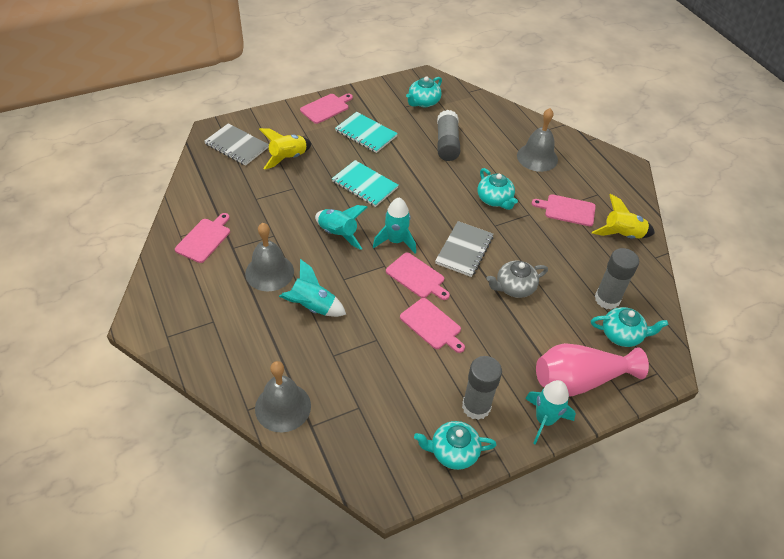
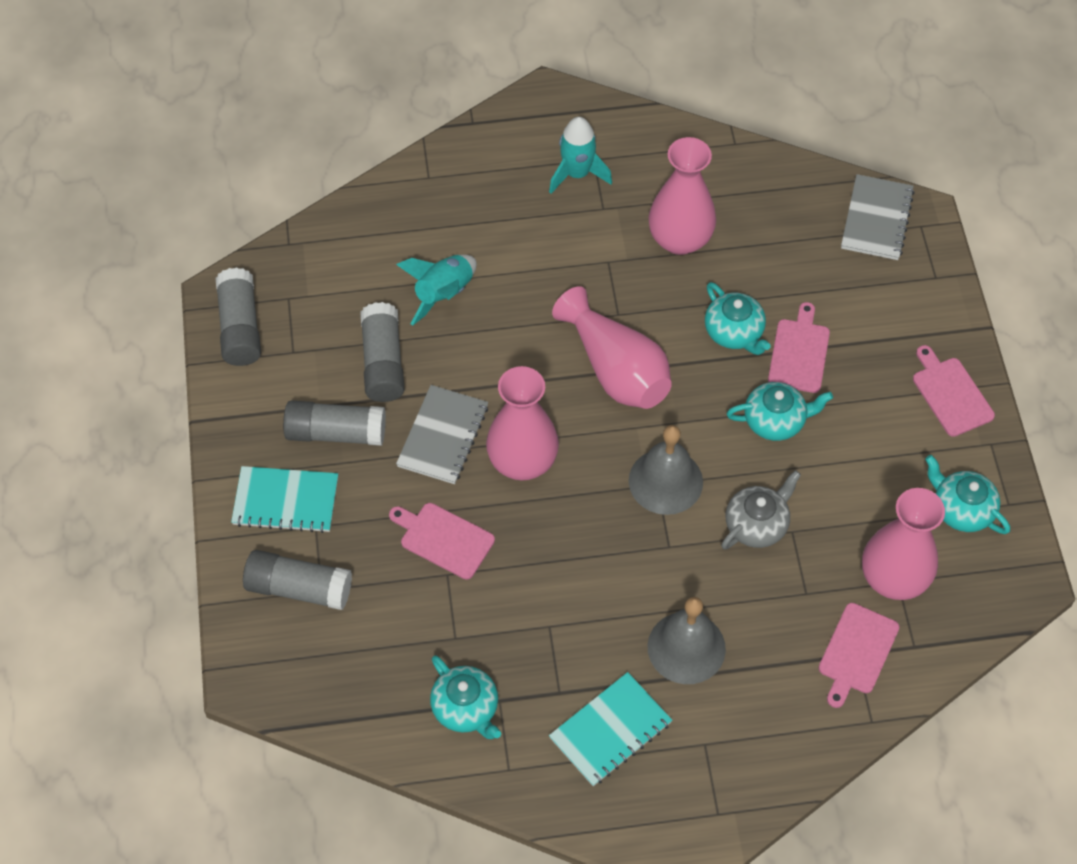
grey bell: [245,223,294,291] [255,361,311,432] [517,108,558,172] = 3 -> [629,425,703,515] [647,597,726,684] = 2
grey glue stick: [437,110,460,161] [462,356,502,420] [595,248,639,310] = 3 -> [215,267,261,366] [243,550,352,610] [283,400,386,446] [360,302,405,402] = 4
pink cutting board: [175,213,230,263] [300,94,353,124] [386,253,450,300] [400,298,465,353] [532,194,596,226] = 5 -> [389,503,495,580] [768,302,830,393] [819,603,899,708] [913,345,995,437] = 4
pink vase: [536,343,649,396] = 1 -> [486,366,559,480] [552,286,672,409] [648,137,716,255] [862,488,945,600] = 4
turquoise rocket: [279,259,346,317] [315,205,367,250] [373,198,416,253] [525,380,576,445] = 4 -> [396,255,477,326] [549,117,612,194] = 2
yellow rocket: [259,128,312,170] [592,194,655,239] = 2 -> none = 0

